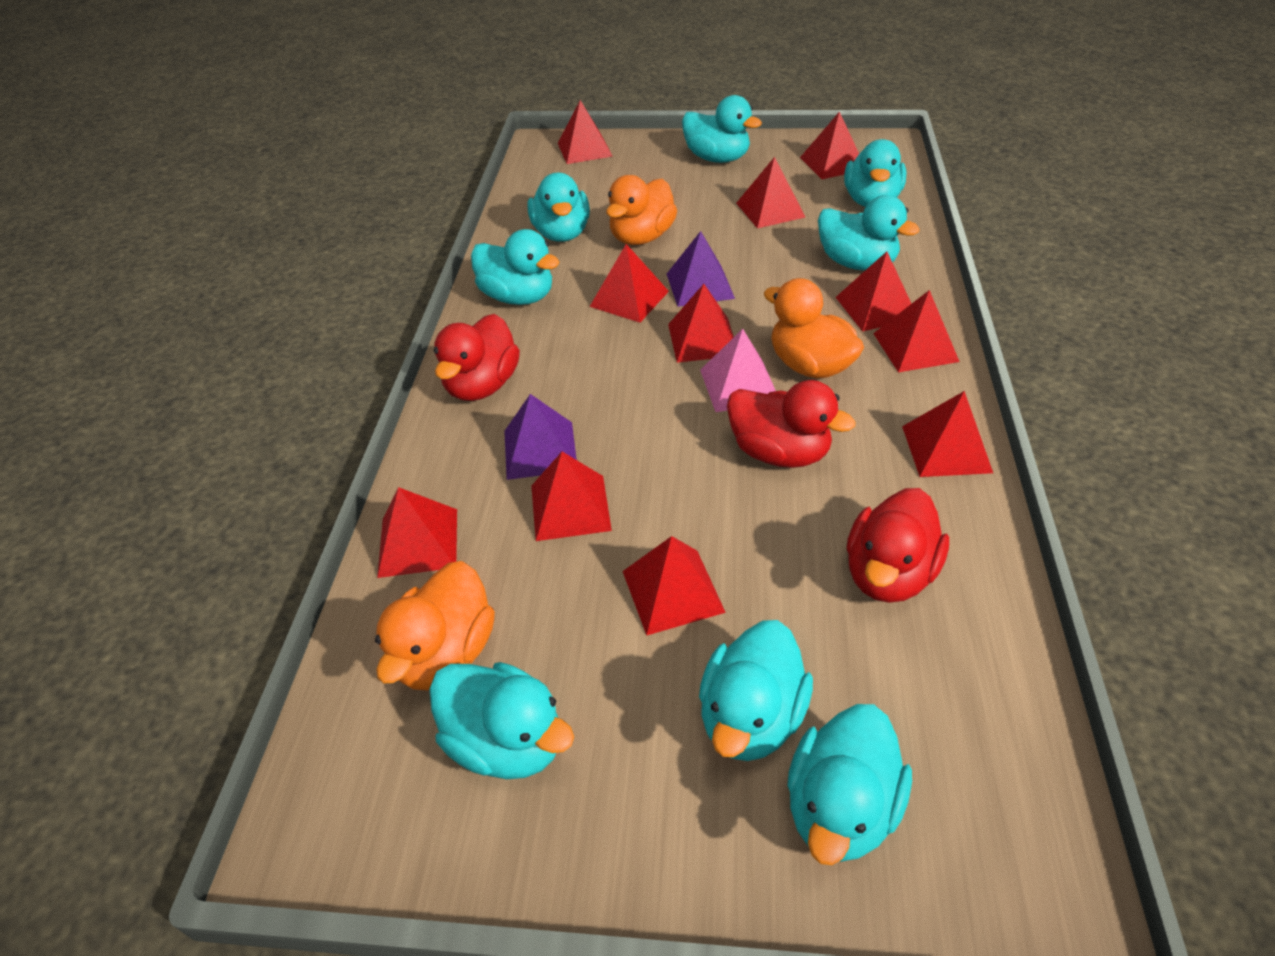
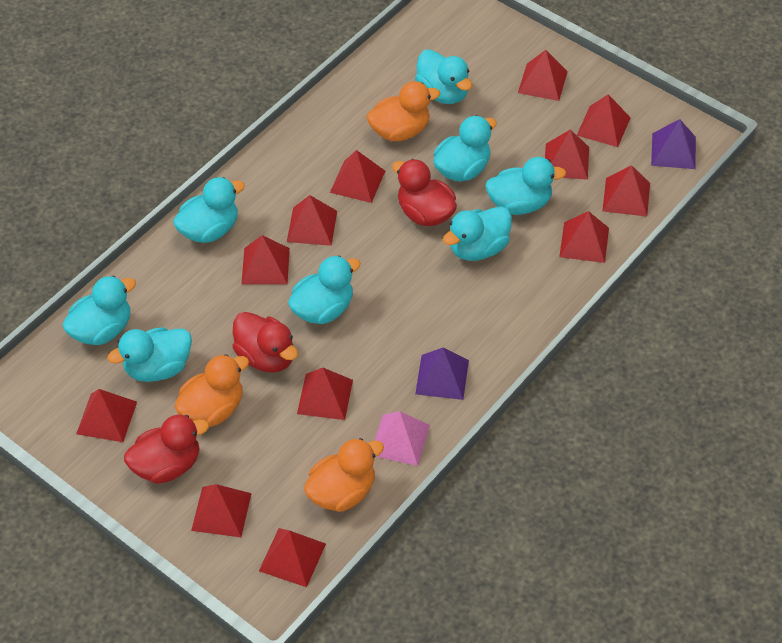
red pyramid: [377,487,457,578] [531,452,612,541] [558,100,613,164] [589,244,669,323] [623,536,726,635] [668,284,734,363] [736,157,805,228] [800,111,859,179] [836,252,911,331] [873,290,960,372] [902,391,993,477] = 11 -> [76,389,137,442] [191,484,252,537] [242,235,290,284] [259,528,326,587] [287,195,337,246] [297,368,353,420] [330,150,385,203] [518,50,568,101] [545,130,589,180] [559,211,609,263] [577,94,631,147] [602,165,650,216] = 12

